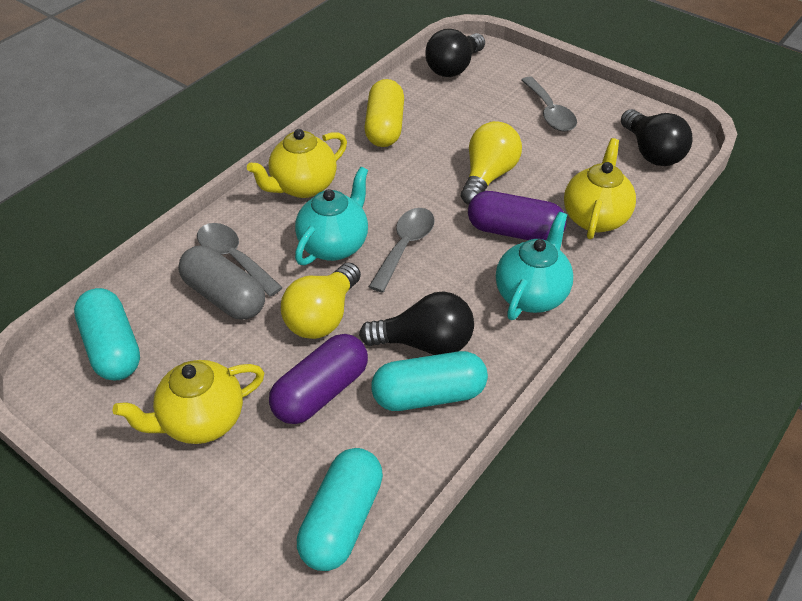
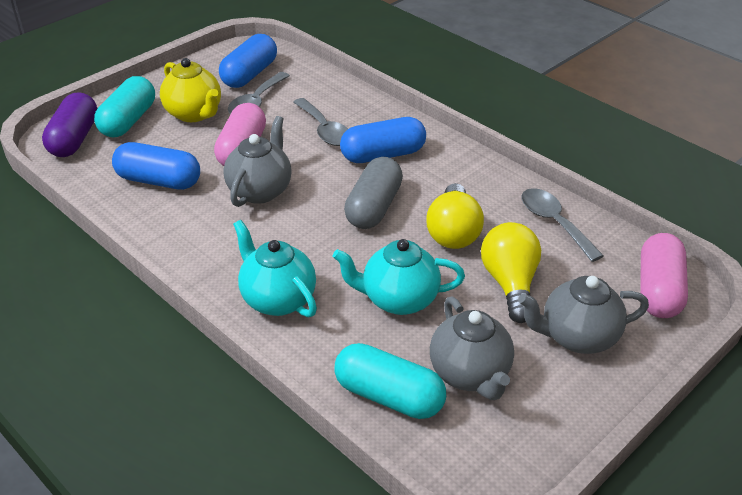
black light bulb: [359,291,474,355] [425,29,485,77] [621,109,692,166] = 3 -> none = 0
blue capsule: none = 0 -> [112,142,200,190] [219,34,277,88] [340,117,426,163] = 3
grey teapot: none = 0 -> [223,116,292,207] [430,296,514,400] [518,276,649,354] = 3
pink capsule: none = 0 -> [214,103,266,166] [640,233,688,318] = 2
purple capsule: [269,334,368,424] [468,191,566,240] = 2 -> [42,92,97,157] = 1
turquoise capsule: [74,288,140,380] [297,448,383,571] [371,351,488,411] = 3 -> [94,76,155,137] [334,343,446,419] = 2
yellow capsule: [364,79,404,147] = 1 -> none = 0
yellow teapot: [113,360,264,444] [247,129,347,198] [564,138,636,239] = 3 -> [160,58,221,122] = 1

